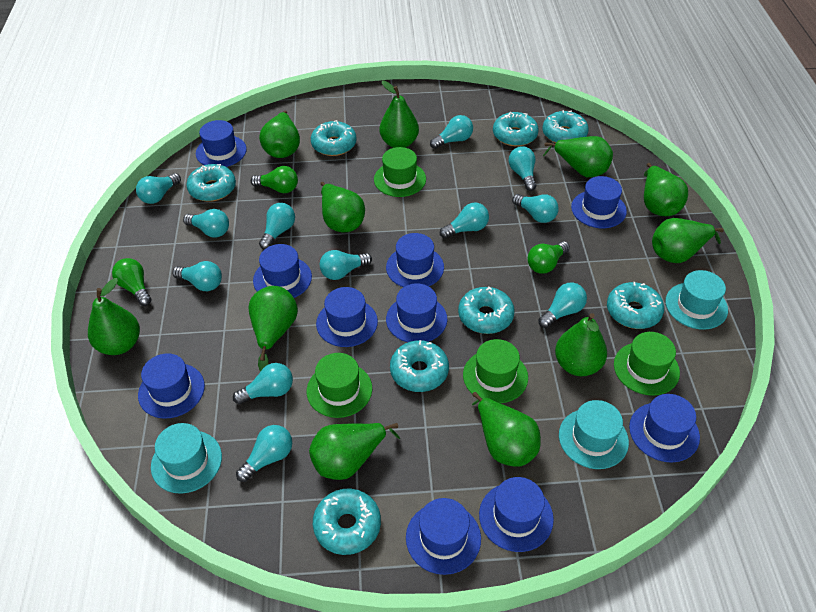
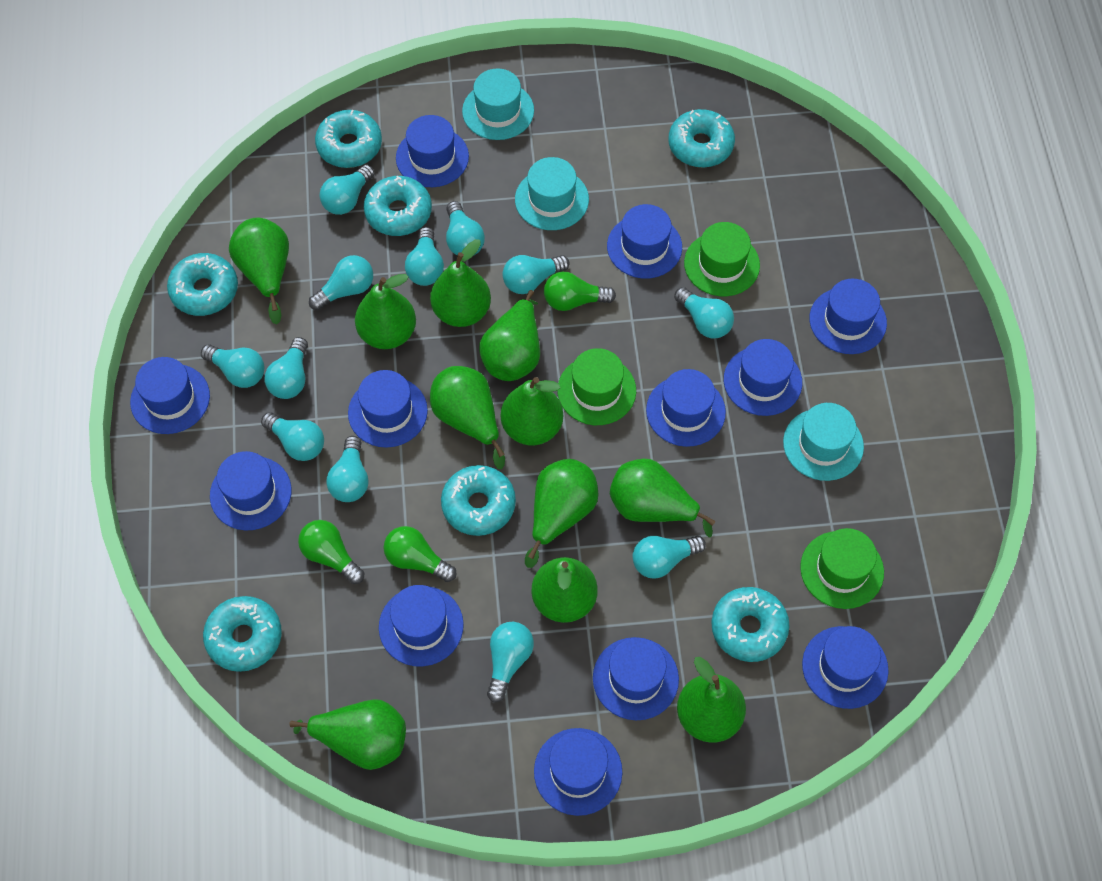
blue hat: [138,353,205,419] [196,120,247,167] [253,244,312,298] [316,287,378,347] [386,233,444,287] [386,284,447,342] [406,498,481,575] [479,477,554,552] [571,176,627,228] [629,394,700,462] = 10 -> [130,357,210,434] [210,451,292,530] [348,370,428,448] [379,585,464,666] [396,115,469,187] [534,728,622,816] [593,637,679,720] [607,204,682,279] [646,369,726,447] [724,339,802,416] [802,626,889,709] [809,279,887,354] = 12
green hat: [307,353,372,418] [374,147,426,197] [463,339,528,403] [614,332,680,396] = 4 -> [558,348,636,425] [684,222,760,296] [800,528,884,609] = 3
turquoise donut: [186,164,236,202] [311,120,357,156] [313,489,381,555] [390,340,449,392] [458,286,515,334] [493,112,539,146] [543,110,589,143] [607,282,664,329] = 8 -> [167,253,238,316] [203,596,282,672] [315,110,382,168] [364,176,432,236] [441,465,516,536] [668,109,735,168] [711,587,790,662] = 7

